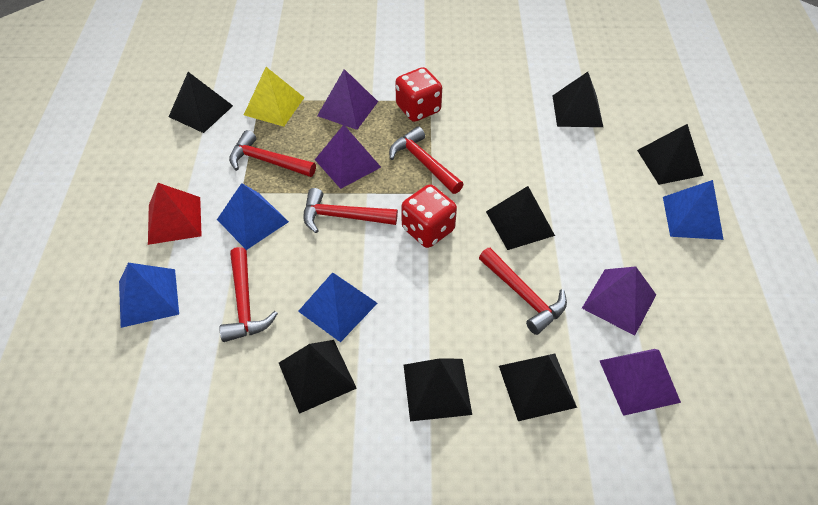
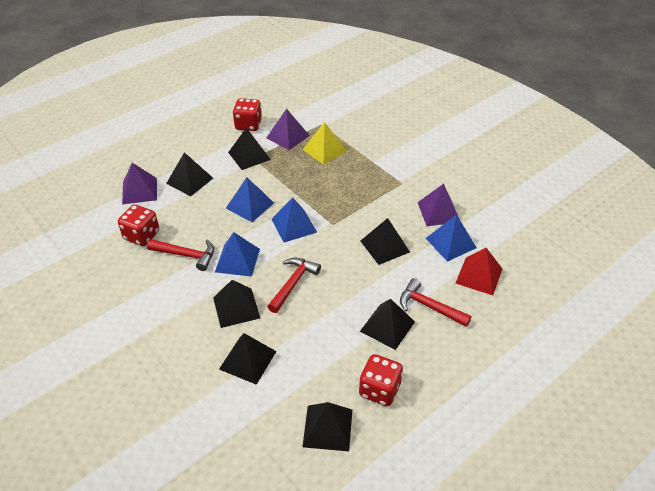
purple pyramid: [315,125,381,189] [317,69,378,130] [582,266,656,336] [600,349,681,416] = 4 -> [122,163,157,204] [266,109,310,150] [417,184,459,226] = 3
red dice: [395,67,442,122] [401,184,457,248] = 2 -> [118,204,159,246] [233,98,262,131] [359,354,403,406] = 3
red hammer: [219,247,278,342] [229,130,316,177] [304,188,398,233] [389,126,464,194] [479,248,567,335] = 5 -> [147,239,214,271] [267,258,321,313] [400,278,472,327] = 3

